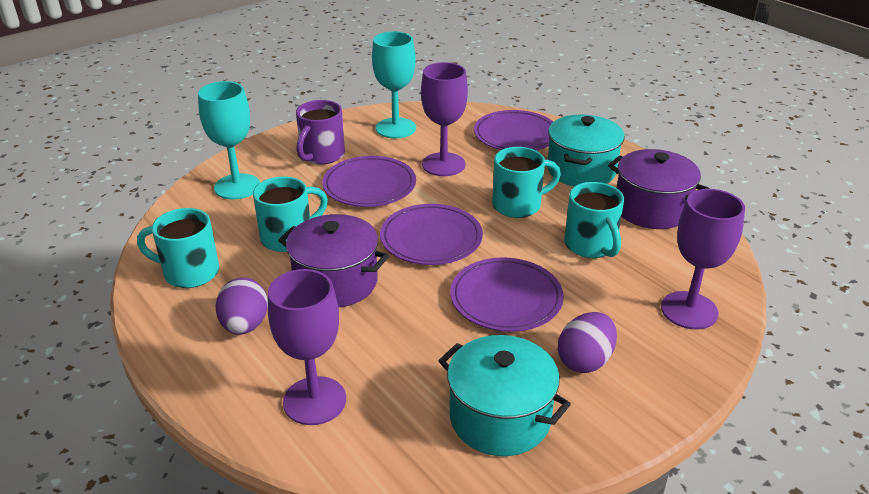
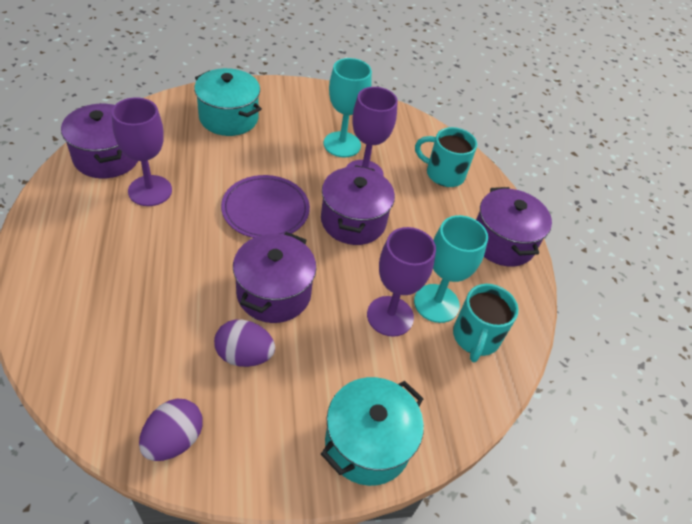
purple mug: [296,100,345,165] = 1 -> none = 0
purple plate: [322,156,416,207] [380,204,483,265] [450,257,564,332] [474,110,553,151] = 4 -> [221,175,310,238] = 1
purple pot: [278,214,389,308] [608,149,710,229] = 2 -> [61,103,138,178] [233,232,316,323] [321,165,395,245] [476,187,552,267] = 4
turquoise mug: [137,208,219,288] [253,177,328,252] [492,147,561,218] [564,182,624,258] = 4 -> [415,127,477,187] [453,284,518,362] = 2

